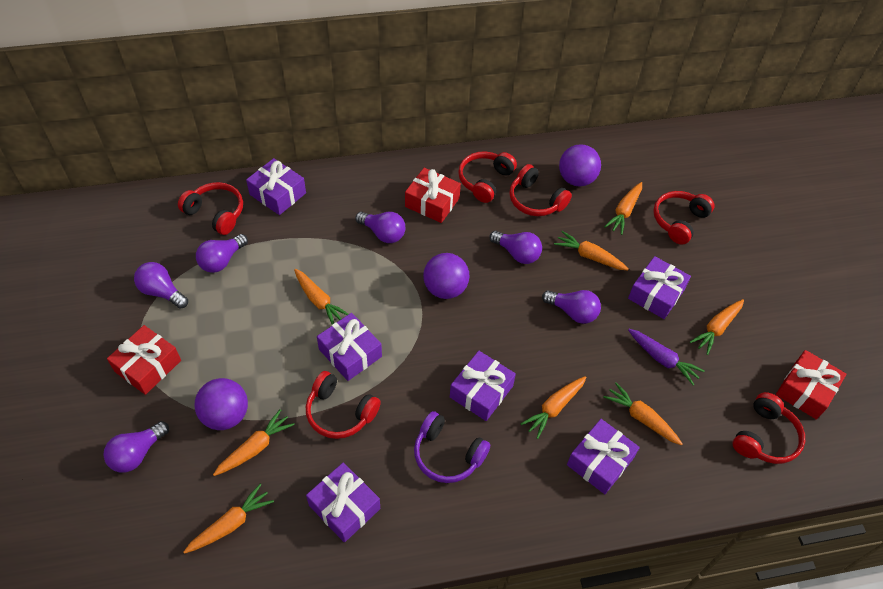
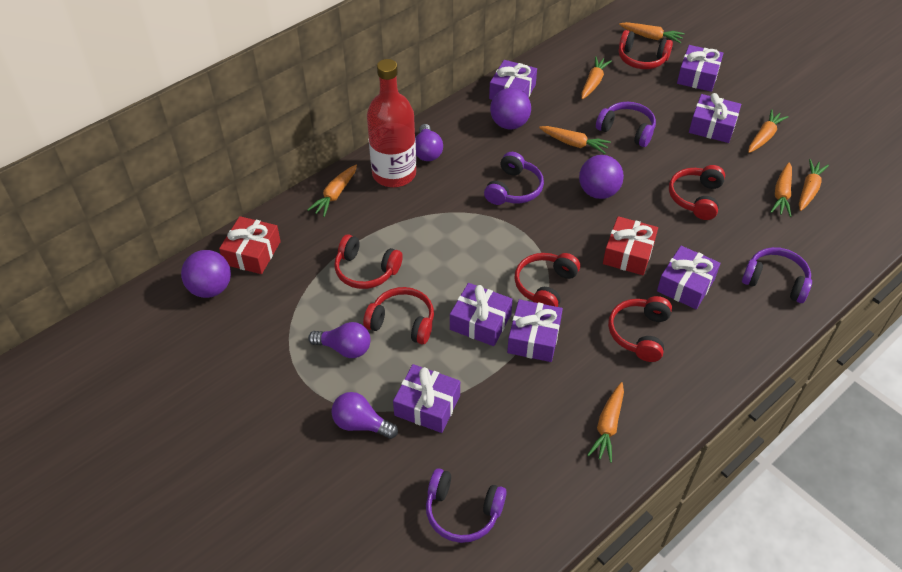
purple carrot: [628,329,705,386] = 1 -> none = 0
purple gift: [246,158,306,215] [306,462,380,542] [317,313,382,381] [450,351,516,421] [567,419,640,494] [628,256,691,319] = 6 -> [393,364,460,433] [450,283,513,346] [489,60,537,100] [507,299,563,362] [657,246,721,309] [677,45,724,92] [689,93,741,143] = 7
purple headphones: [414,411,491,483] = 1 -> [426,468,507,543] [484,152,544,205] [596,102,656,147] [742,247,812,303] = 4
purple light bulb: [103,421,169,473] [134,262,188,309] [196,234,248,273] [355,212,405,243] [489,231,542,264] [542,290,601,324] = 6 -> [308,322,370,358] [332,392,398,439] [415,124,443,161] = 3
red bottle: none = 0 -> [367,59,416,187] = 1
red gift: [107,325,181,395] [405,168,461,223] [776,350,846,420] = 3 -> [219,216,281,274] [603,216,658,275] = 2

